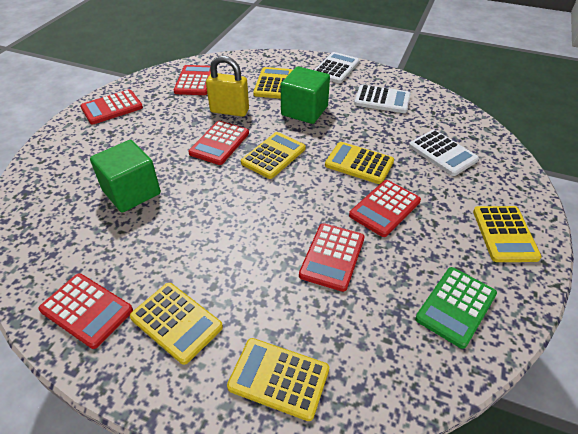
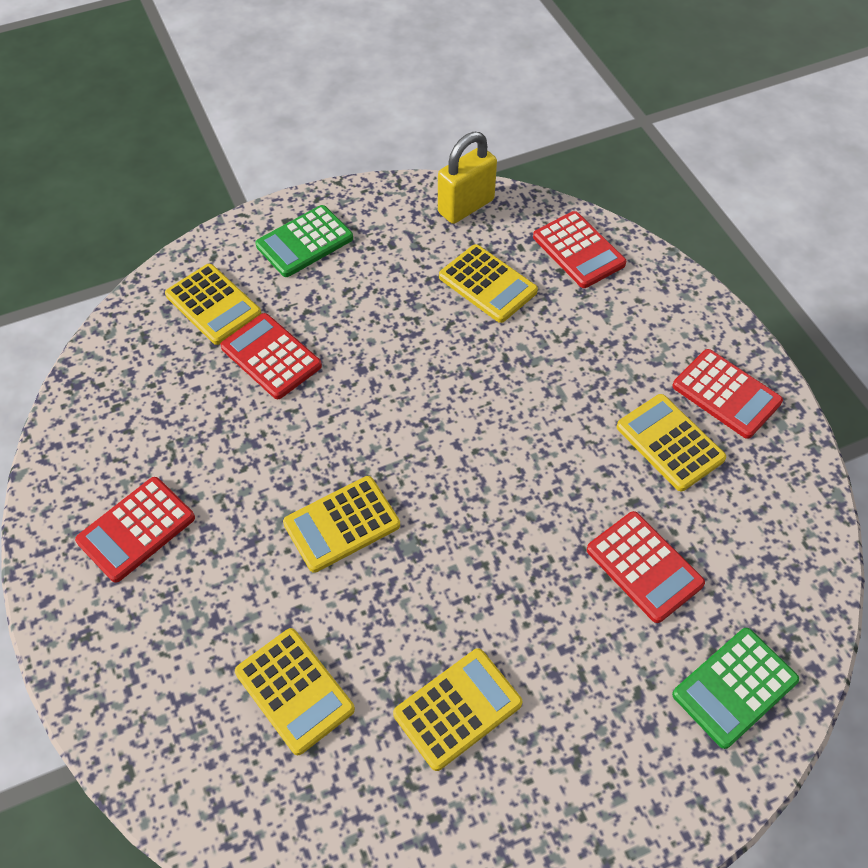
green calculator: [415,267,497,349] = 1 -> [255,205,353,277] [672,628,799,749] = 2
green cube: [90,140,161,213] [281,66,330,124] = 2 -> none = 0
red calculator: [39,273,133,349] [80,90,143,124] [174,65,211,95] [188,121,249,165] [299,223,364,292] [349,180,421,237] = 6 -> [75,477,195,583] [221,313,322,399] [533,211,626,288] [587,511,705,623] [672,349,783,439] = 5
white calculator: [315,52,359,83] [354,84,411,113] [409,130,479,176] = 3 -> none = 0

